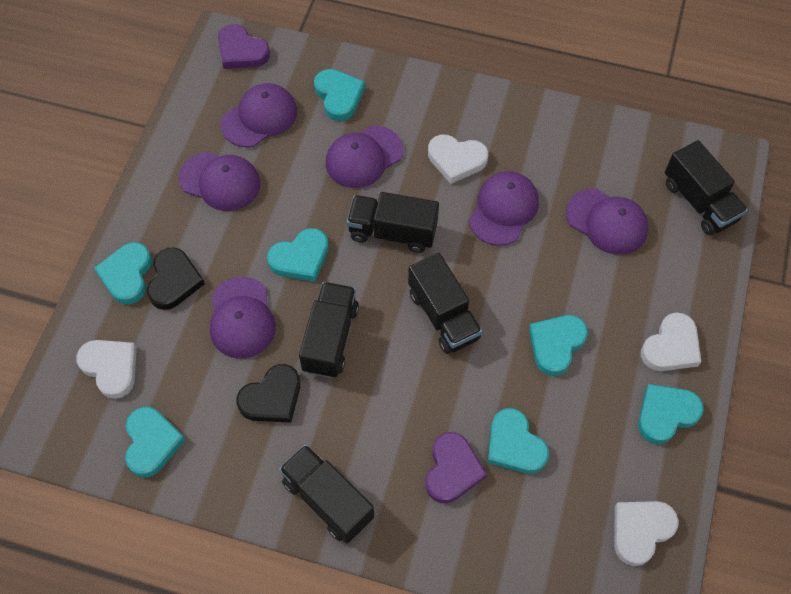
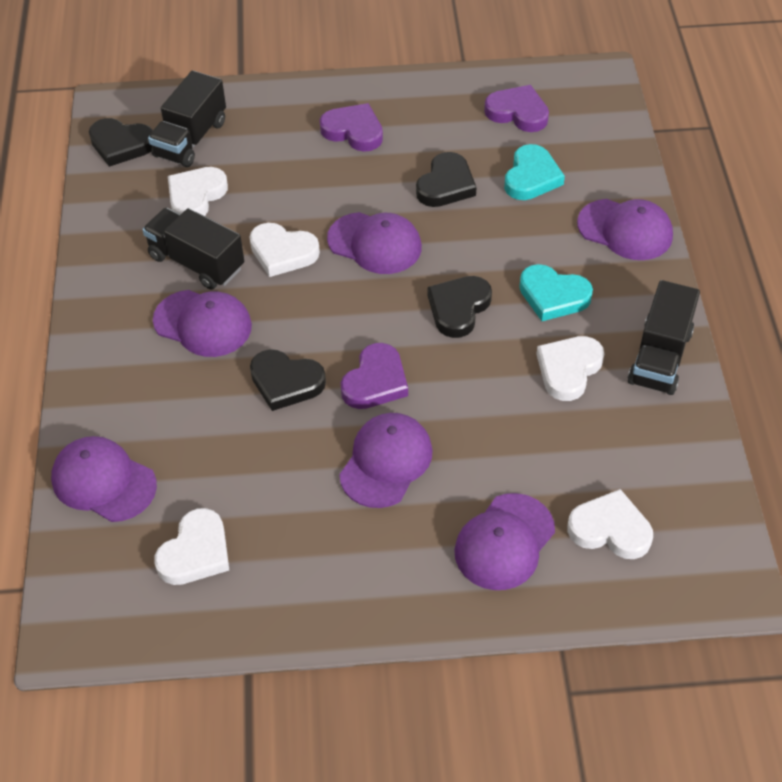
black heart: [147,247,205,310] [237,364,300,423] = 2 -> [89,118,153,167] [250,349,326,411] [416,152,476,207] [428,276,492,338] = 4
black truck: [279,444,374,543] [299,282,359,378] [347,192,439,253] [408,253,482,354] [665,140,748,235] = 5 -> [142,207,244,289] [148,70,226,167] [628,280,700,395] = 3
purple heart: [218,24,270,69] [426,432,487,503] = 2 -> [320,103,383,152] [341,343,408,409] [484,85,549,132] = 3
turquoise heart: [94,242,152,305] [125,407,185,477] [267,228,329,282] [314,69,365,121] [488,408,549,474] [529,315,588,376] [638,384,704,444] = 7 -> [504,144,565,200] [519,264,593,321] = 2
white heart: [76,340,137,399] [428,135,488,184] [614,501,679,566] [641,313,701,371] = 4 -> [154,508,229,585] [168,167,228,216] [249,223,320,277] [536,336,604,401] [567,489,653,559] = 5

